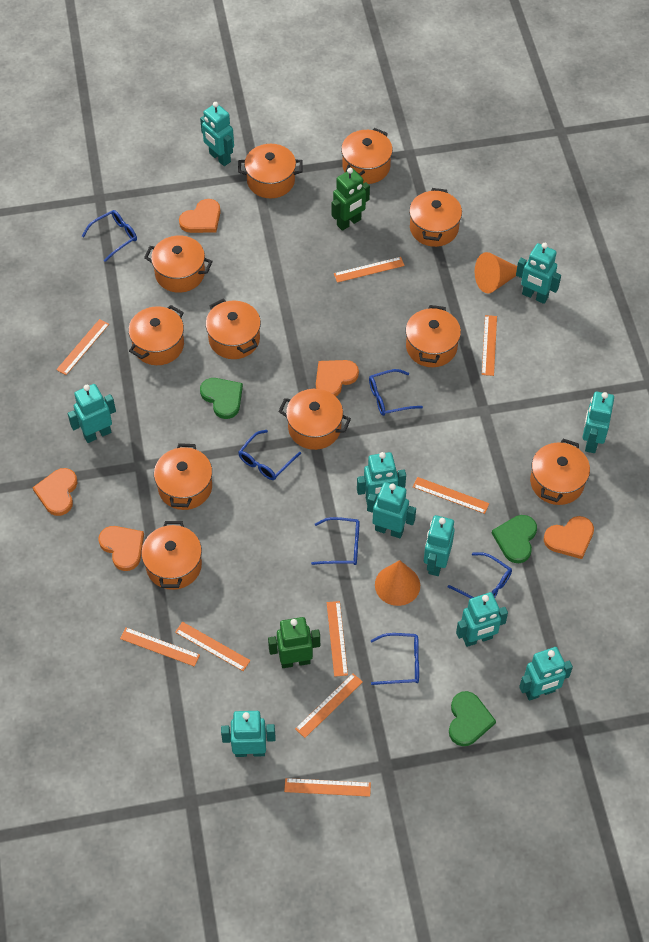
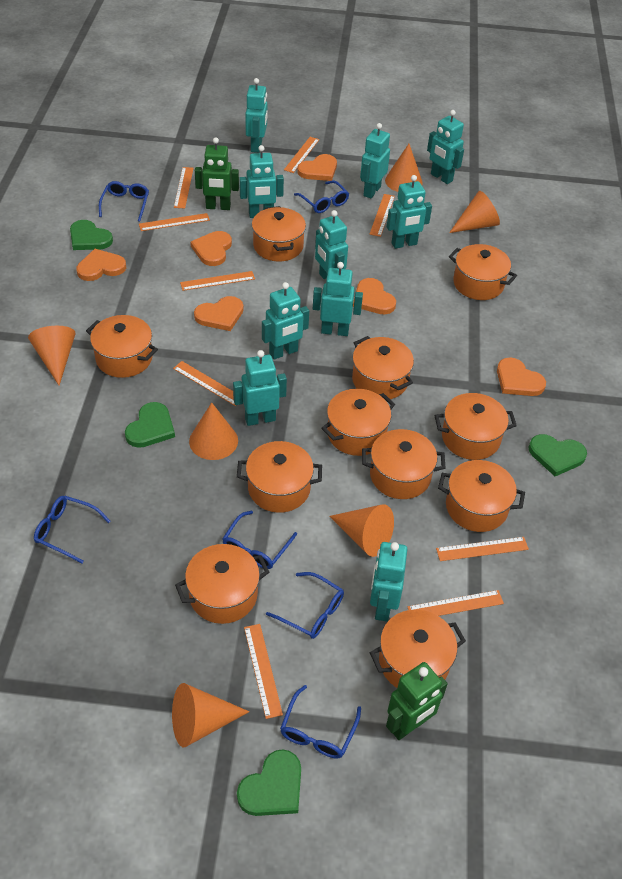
green heart: [200,378,243,419] [449,691,496,746] [492,515,537,563] = 3 -> [70,220,113,250] [125,402,175,448] [237,749,301,816] [529,434,587,476] = 4
orange cone: [375,560,420,606] [475,252,517,293] = 2 -> [28,326,76,386] [172,683,250,747] [189,402,238,460] [329,504,394,557] [385,144,423,192] [449,191,500,233] = 6
orange heart: [32,468,77,516] [98,526,144,571] [179,199,221,233] [316,360,359,396] [544,516,594,559] = 5 -> [76,249,126,281] [190,231,232,266] [194,296,243,331] [297,154,337,181] [353,278,396,315] [497,357,546,396] = 6

